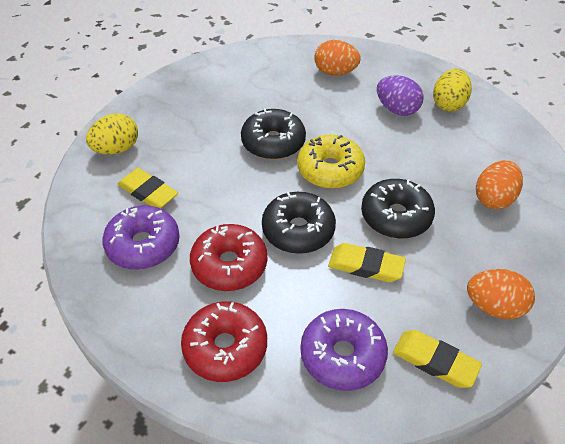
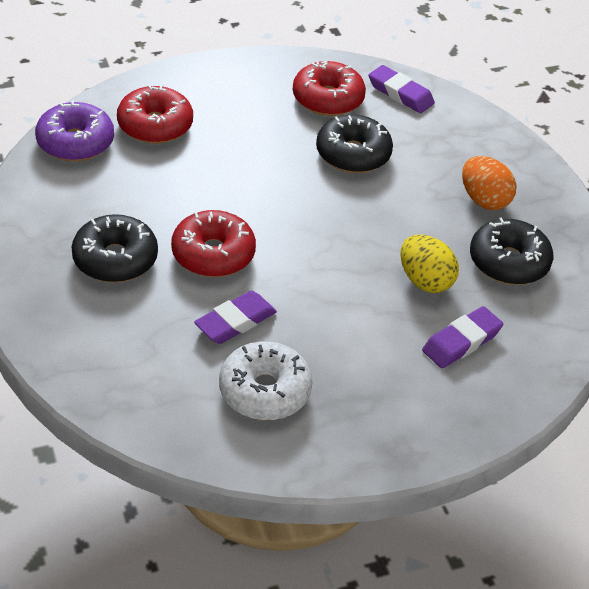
orange egg: [314,40,361,76] [467,269,535,319] [476,160,523,209] = 3 -> [462,156,517,210] = 1
purple donut: [102,206,180,270] [300,309,388,391] = 2 -> [35,100,114,161] = 1
purple egg: [377,75,424,116] = 1 -> none = 0
purple eraser: none = 0 -> [194,291,277,344] [368,65,435,113] [422,306,503,368] = 3
red donut: [181,301,267,382] [190,224,267,291] = 2 -> [117,84,193,144] [171,210,256,277] [293,61,366,116] = 3
white donut: none = 0 -> [219,341,313,420] = 1
yellow donut: [297,135,365,189] = 1 -> none = 0
yellow egg: [86,113,138,155] [433,69,472,112] = 2 -> [401,235,459,293] = 1
yellow eraser: [117,168,178,208] [328,243,406,282] [393,330,482,388] = 3 -> none = 0

